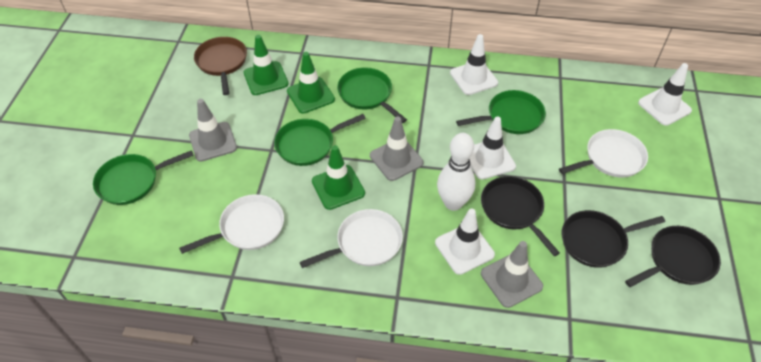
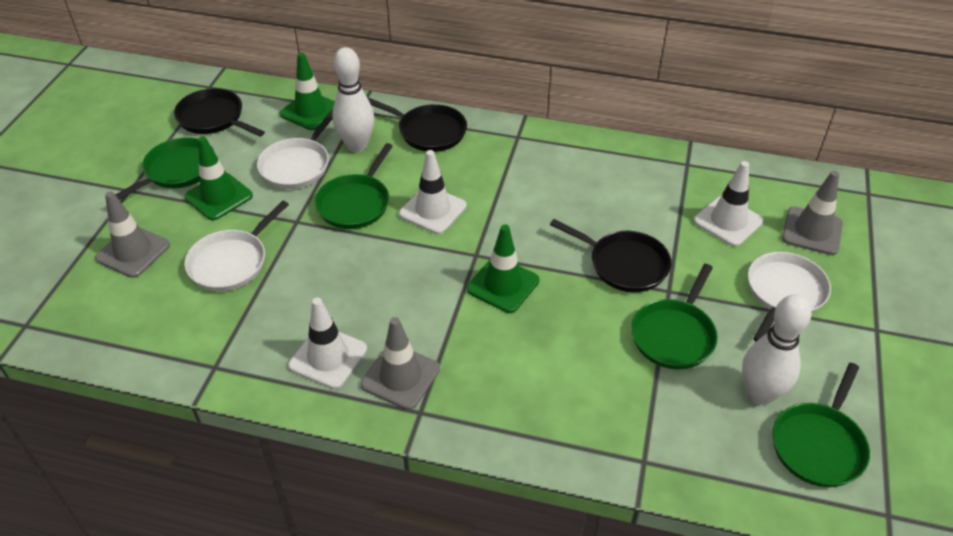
brown pan: [194,37,247,95] = 1 -> none = 0
white bowling pin: [437,133,476,211] = 1 -> [332,47,375,152] [742,294,812,405] = 2
white traffic cone: [435,208,495,275] [450,34,498,95] [469,116,516,180] [638,63,692,126] = 4 -> [288,298,367,389] [399,150,467,234] [694,161,764,247] = 3

